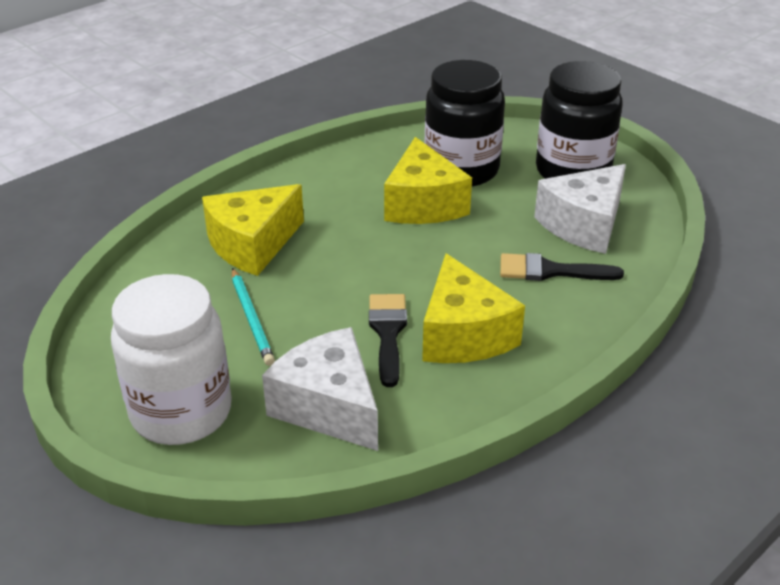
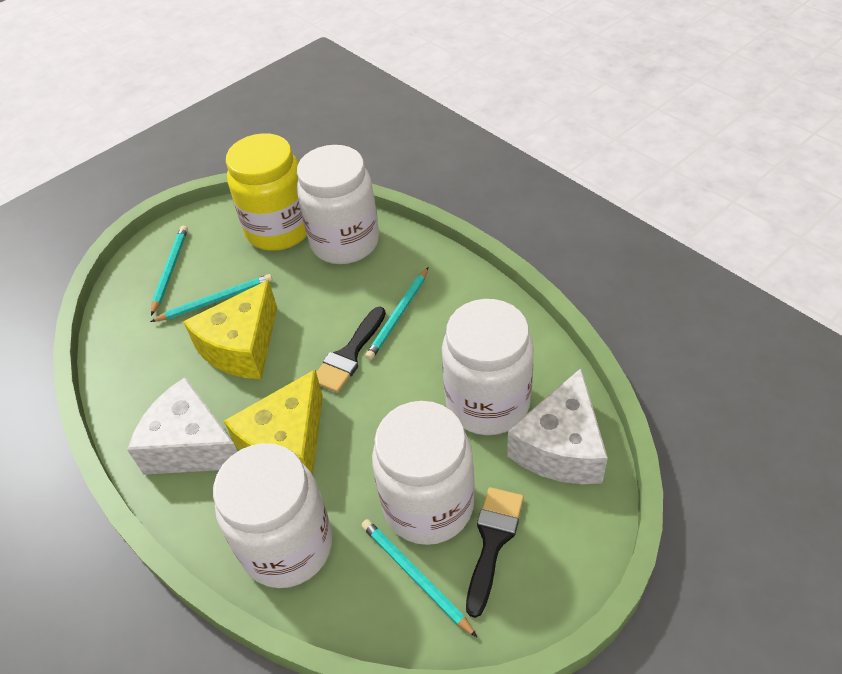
black jar: [424,60,505,187] [536,61,623,179] = 2 -> none = 0
turquoise pencil: [232,268,275,366] = 1 -> [150,274,272,322] [151,226,188,316] [361,519,478,638] [365,267,428,360] = 4
white jar: [111,274,232,445] = 1 -> [213,443,332,588] [297,145,379,264] [372,401,475,545] [442,299,534,435] = 4
yellow cheese: [202,184,304,276] [384,137,472,224] [422,253,525,363] = 3 -> [183,280,277,379] [224,370,323,475] = 2
yellow jar: none = 0 -> [226,133,307,251] = 1

